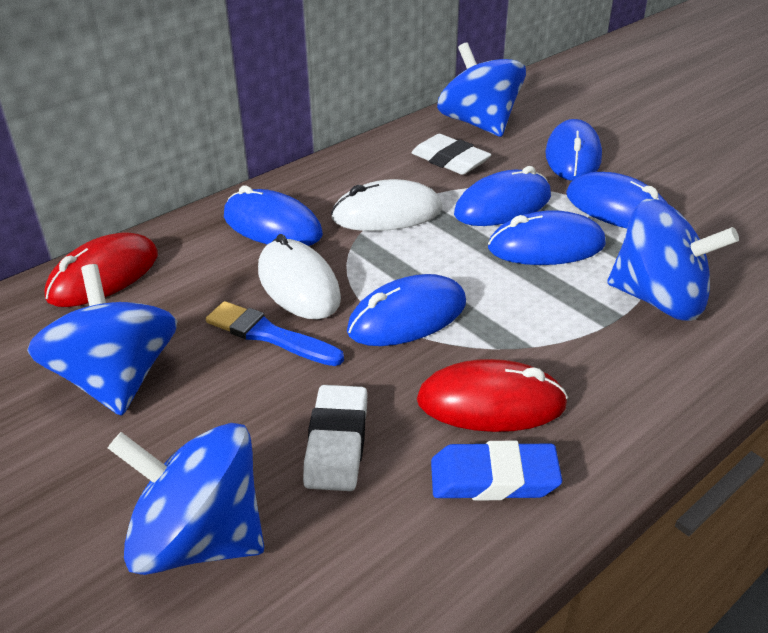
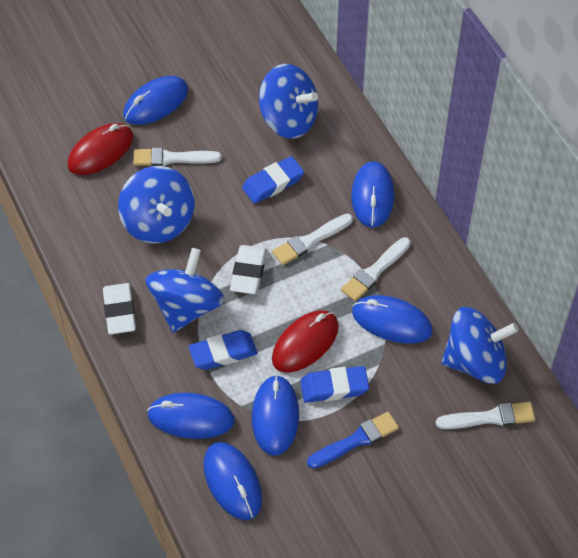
blue eraser: [431,441,562,500] = 1 -> [189,330,258,370] [242,156,304,204] [300,366,369,403] = 3
white brush: none = 0 -> [133,148,221,166] [272,214,353,265] [341,237,411,301] [436,402,535,429] = 4
white mouse: [258,234,341,319] [331,179,442,231] = 2 -> none = 0

